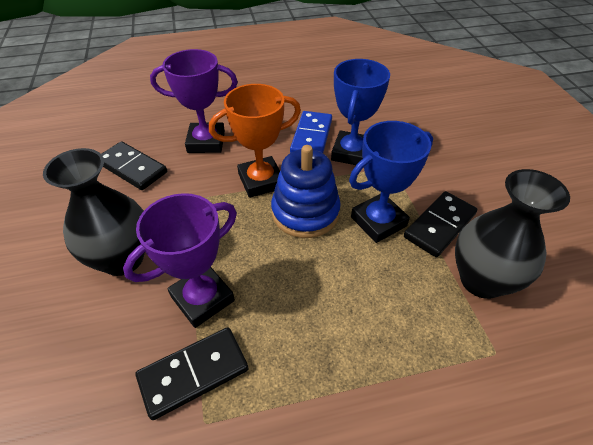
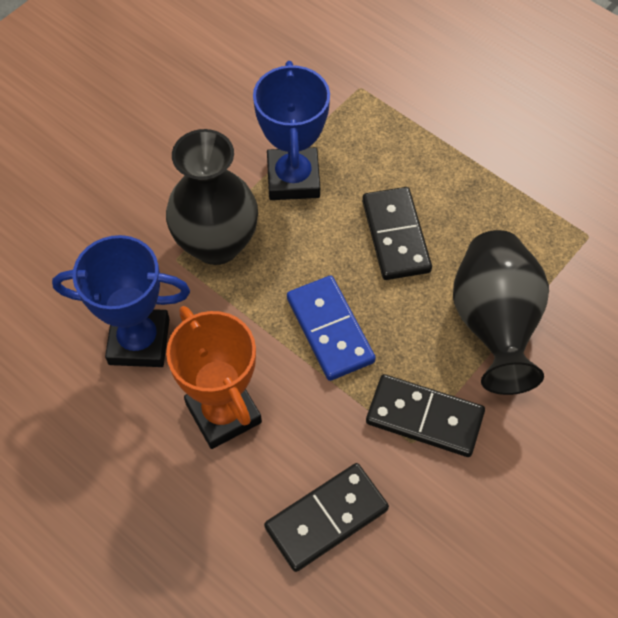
blue stacking toy: [271,145,341,238] = 1 -> none = 0
purple trophy: [123,193,237,328] [150,49,238,153] = 2 -> none = 0

